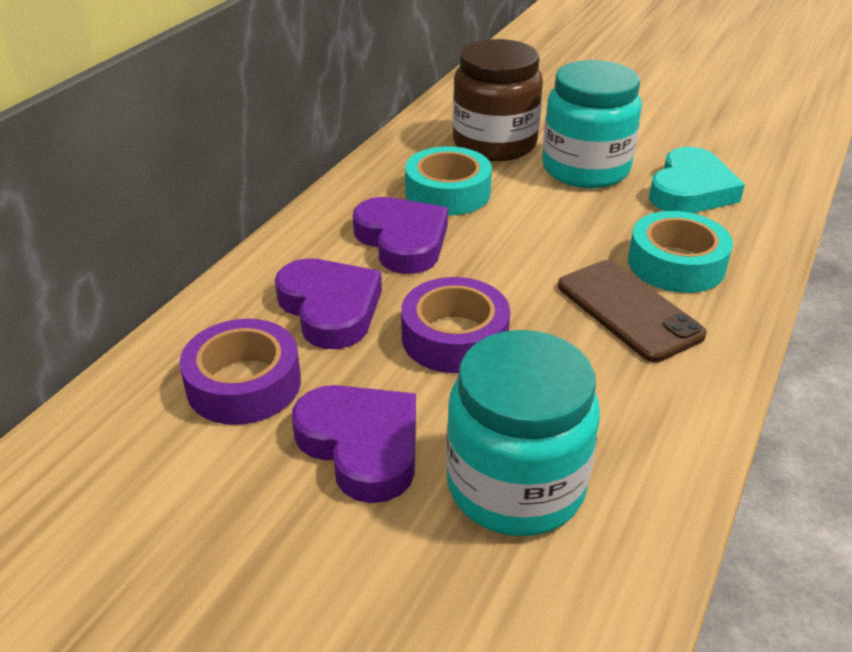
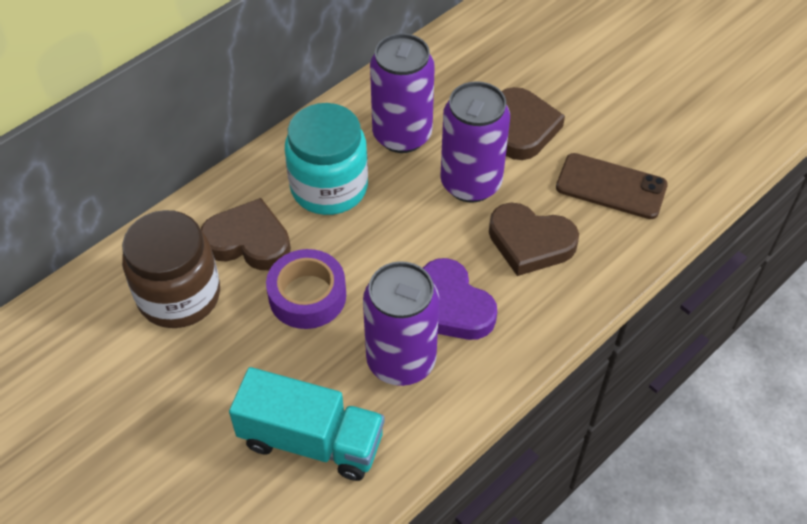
brown heart: none = 0 -> [201,198,291,270] [489,203,579,276] [502,87,565,160] = 3
purple can: none = 0 -> [363,261,439,386] [370,33,435,153] [440,81,510,203] = 3
purple heart: [275,258,382,349] [292,385,416,503] [353,197,448,274] = 3 -> [423,258,497,340] = 1
purple tape: [179,319,301,425] [401,277,510,373] = 2 -> [266,249,346,329] = 1
turquoise heart: [649,147,745,213] = 1 -> none = 0
turquoise jar: [446,330,600,536] [542,60,642,188] = 2 -> [285,103,368,215] = 1
turquoise tape: [405,146,492,215] [628,211,733,293] = 2 -> none = 0
turquoise truck: none = 0 -> [229,367,385,481] = 1

